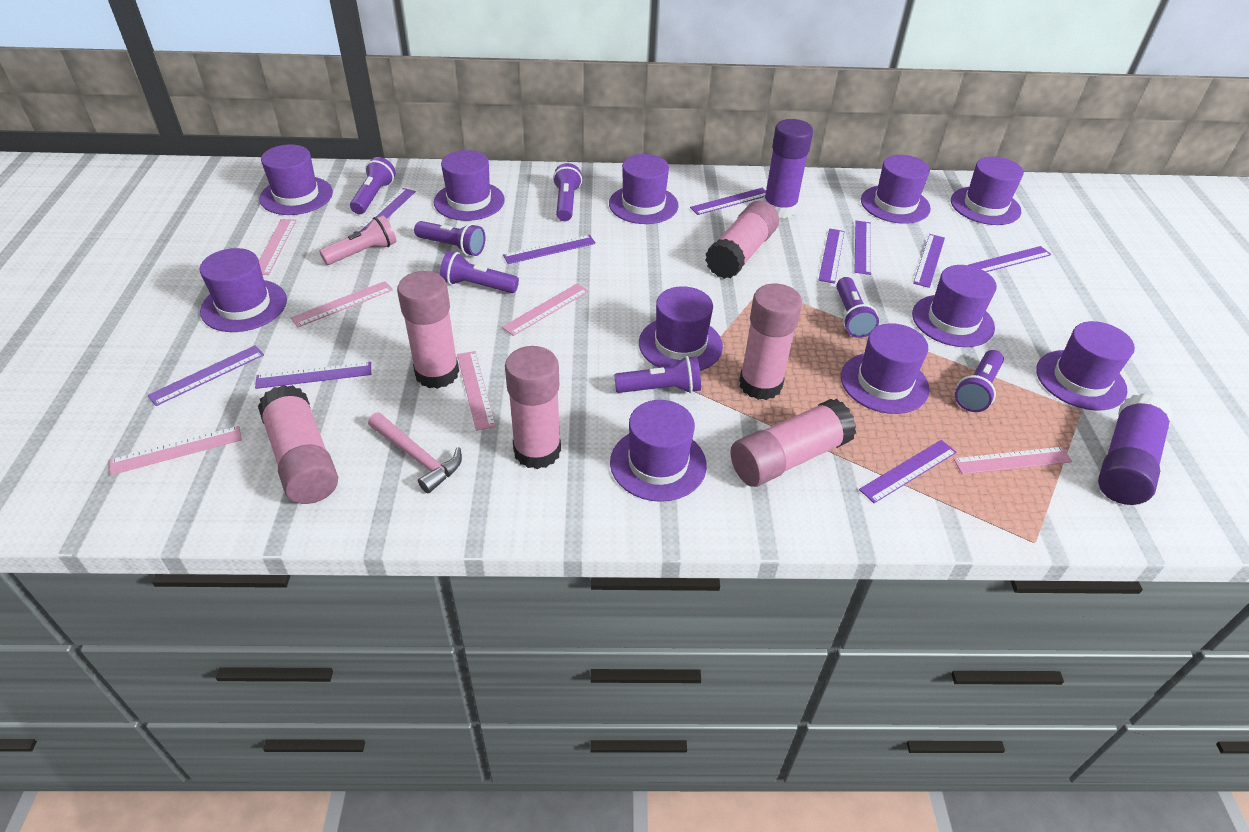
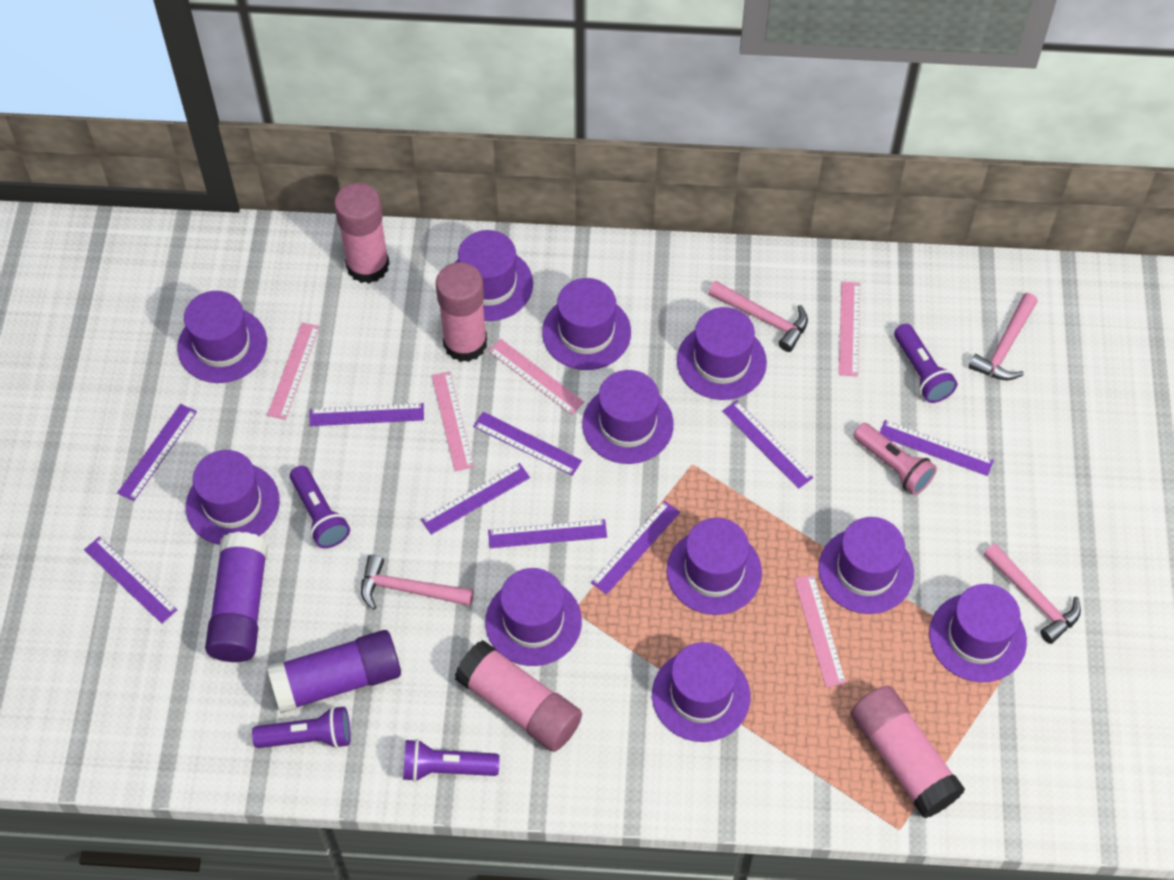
pink glue stick: [258,385,338,504] [397,271,459,389] [505,346,561,469] [705,201,779,279] [730,399,856,487] [739,284,802,400] = 6 -> [334,183,389,283] [436,262,487,362] [455,640,582,752] [851,686,965,818] = 4
pink hammer: [368,412,462,493] = 1 -> [361,555,474,610] [708,281,808,352] [968,293,1038,380] [984,543,1081,644] = 4
pink ruler: [110,426,242,475] [259,219,297,275] [290,281,393,327] [457,351,496,431] [502,284,589,336] [953,447,1072,474] = 6 -> [267,322,320,420] [431,371,474,471] [488,339,584,415] [794,575,846,687] [839,282,860,377] = 5
purple flashlight: [350,157,396,214] [414,221,485,256] [440,251,519,293] [553,163,582,221] [614,356,701,393] [836,277,879,338] [955,350,1004,412] = 7 -> [252,706,351,749] [290,466,350,548] [403,739,500,782] [894,324,957,403] = 4
purple ruler: [147,345,264,406] [255,362,371,389] [354,188,416,233] [503,235,596,264] [690,188,766,215] [819,228,845,284] [854,221,871,275] [859,440,957,503] [913,234,945,288] [969,246,1051,272] = 10 -> [84,536,177,624] [117,404,197,501] [310,403,424,426] [421,463,530,535] [473,412,582,476] [488,519,607,548] [591,501,680,595] [722,400,813,489] [880,420,994,476] = 9

